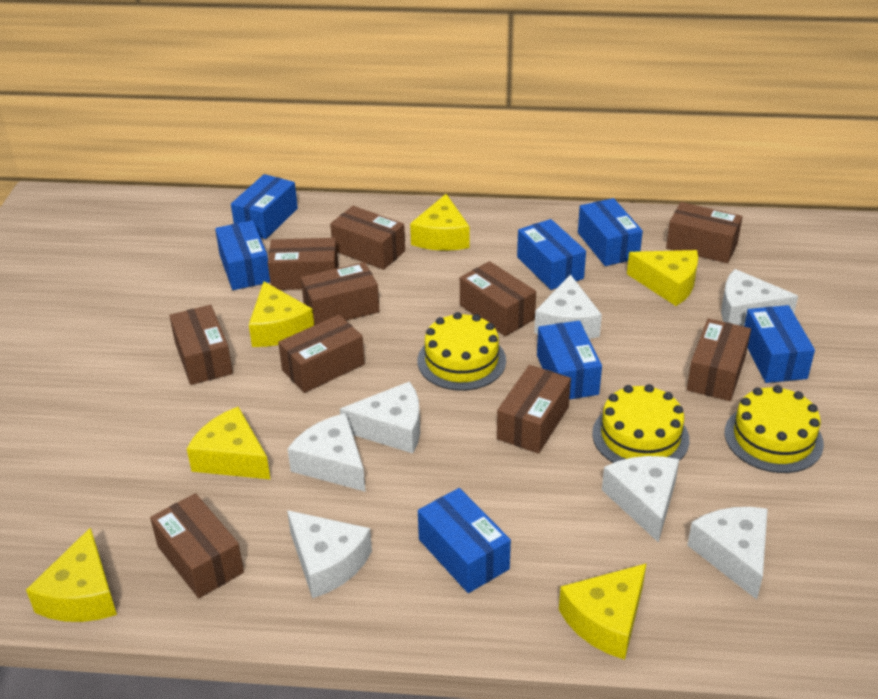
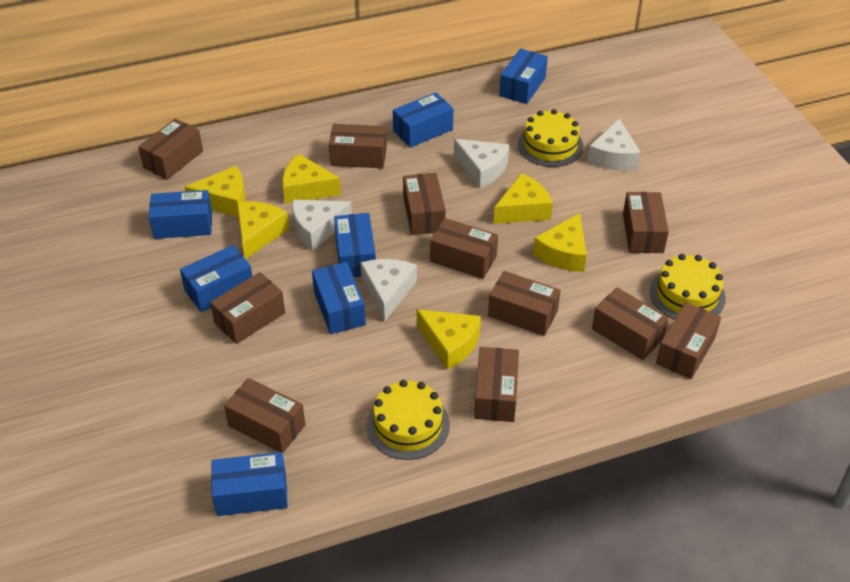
brown box: [150,493,244,598] [169,305,233,385] [268,238,338,290] [278,315,365,393] [301,262,380,325] [330,206,405,270] [460,261,536,336] [497,365,571,454] [666,202,743,263] [687,318,751,401] = 10 -> [138,119,203,180] [210,272,285,344] [224,378,305,453] [329,124,387,168] [403,173,446,235] [430,218,498,279] [474,347,519,422] [488,271,561,336] [592,287,669,360] [623,192,669,253] [656,302,721,379] = 11
white cheese: [287,413,366,492] [287,510,372,599] [340,381,420,453] [534,274,602,339] [602,456,679,543] [687,507,768,600] [721,269,798,326] = 7 -> [292,200,352,251] [360,259,417,321] [454,139,509,188] [587,119,641,170] = 4

